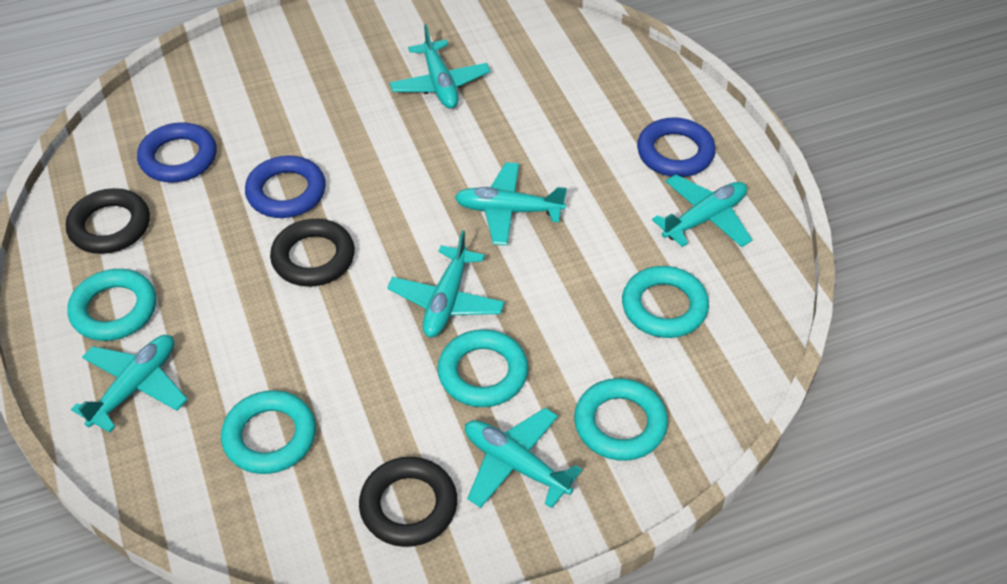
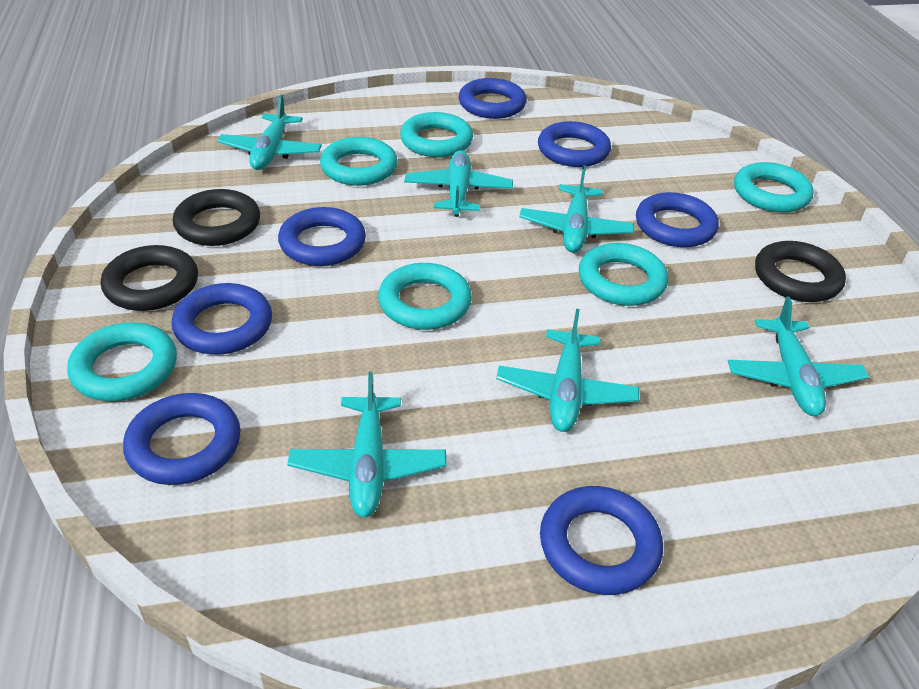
blue ring: [137,122,216,183] [245,155,326,218] [637,117,716,177] = 3 -> [123,393,241,485] [172,283,272,355] [278,207,366,266] [459,78,527,119] [538,121,611,167] [540,486,663,595] [636,192,719,247] = 7
turquoise ring: [68,269,156,341] [221,390,316,474] [437,329,528,407] [574,378,668,461] [622,266,709,338] = 5 -> [67,322,177,401] [320,137,398,186] [378,263,472,330] [400,112,473,157] [579,243,668,306] [734,162,814,212] = 6

